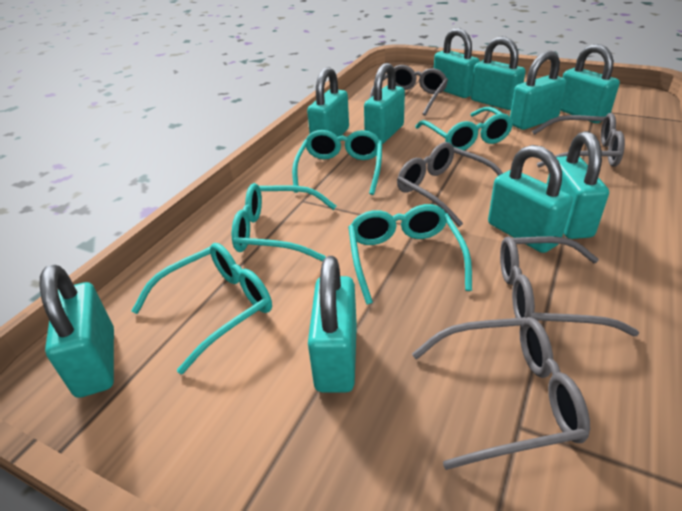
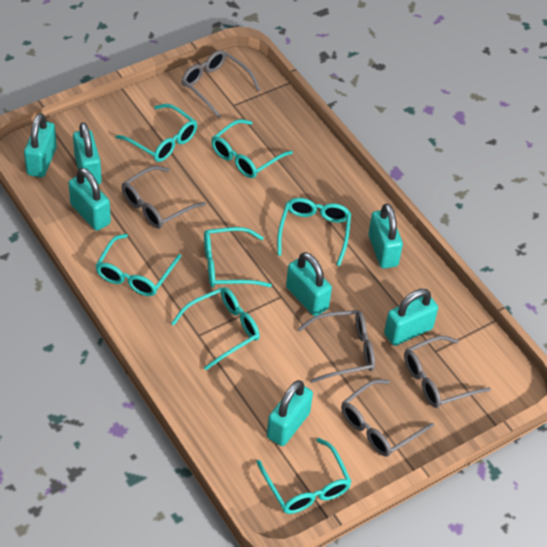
turquoise glasses: [131,243,272,374] [232,183,336,261] [292,130,382,195] [348,204,472,305] [415,107,513,150] = 5 -> [95,234,181,296] [116,104,197,162] [171,287,260,370] [204,227,272,288] [211,119,293,178] [256,438,352,514] [277,198,351,266] = 7
turquoise padlock: [39,265,114,398] [307,67,349,137] [308,256,357,393] [364,63,405,144] [434,28,480,98] [471,36,526,110] [488,145,573,253] [510,51,567,130] [547,131,609,239] [560,44,620,123] = 10 -> [24,113,57,177] [69,168,111,231] [73,122,102,185] [267,380,313,446] [286,252,332,316] [368,203,403,269] [384,289,438,346] = 7

